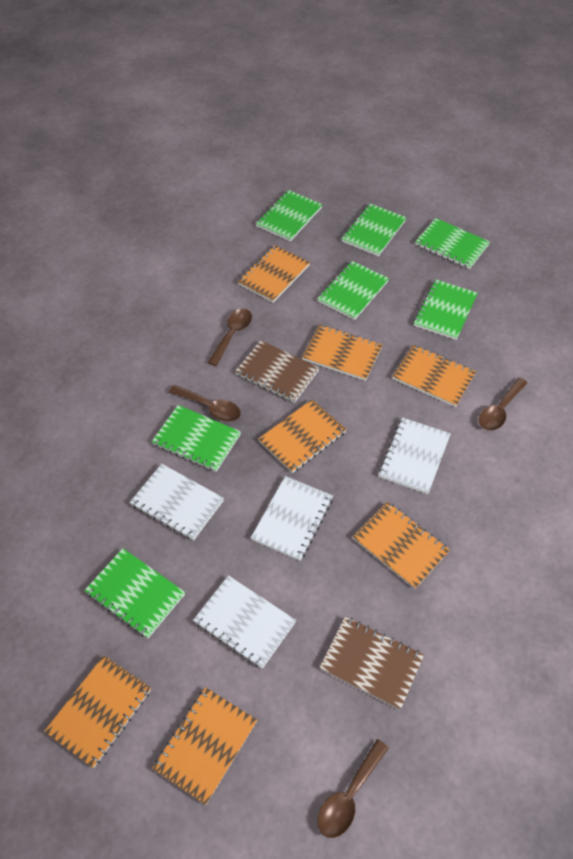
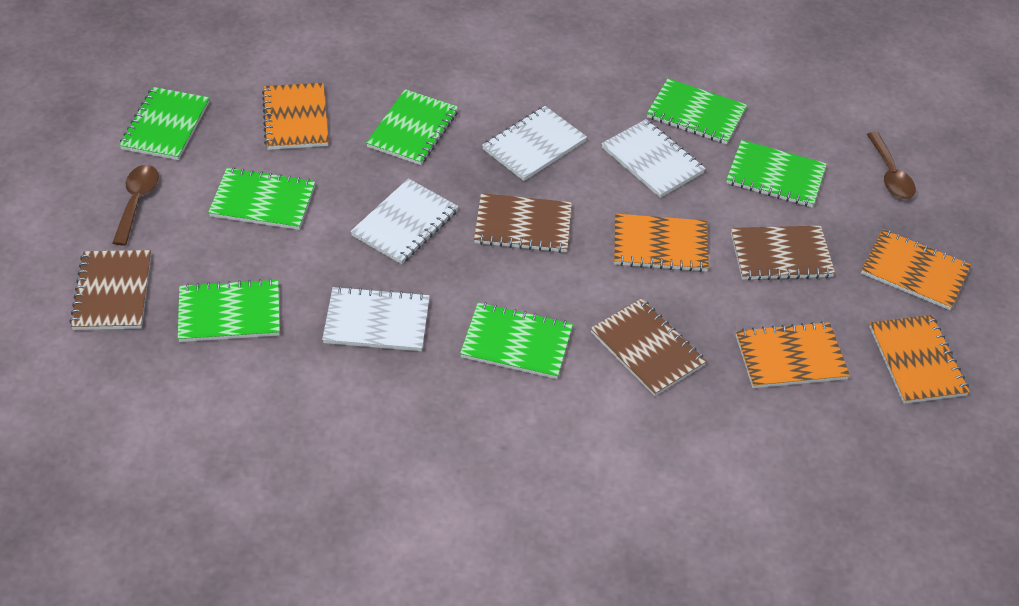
brown notebook: [235,340,319,403] [319,616,424,710] = 2 -> [69,250,151,330] [474,193,572,253] [591,298,707,396] [731,226,835,281] = 4
brown spoon: [169,385,241,422] [208,309,252,366] [318,739,389,838] [479,378,527,431] = 4 -> [112,165,159,246] [867,132,916,199] = 2
orange notebook: [44,655,151,768] [152,687,257,805] [238,245,310,302] [258,399,346,473] [302,324,382,381] [353,502,450,589] [392,345,476,407] = 7 -> [262,83,329,150] [614,214,709,272] [736,321,850,388] [861,229,971,310] [869,315,970,404] = 5

